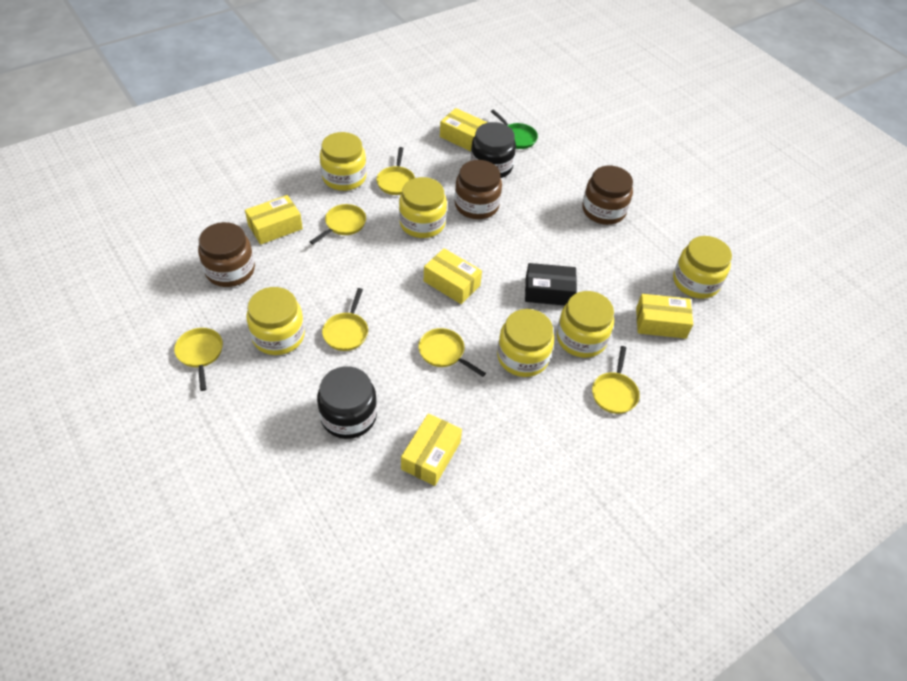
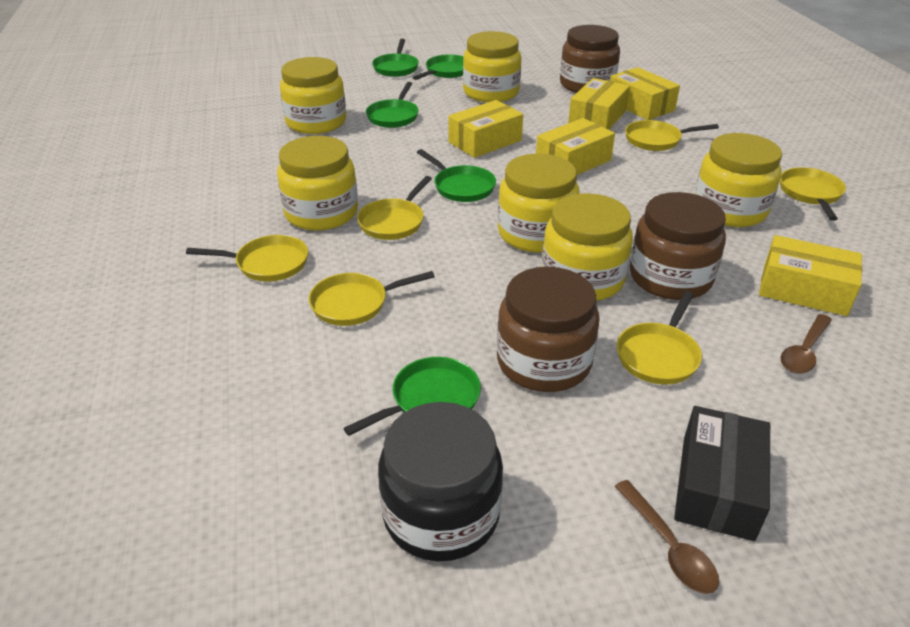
black jar: [317,366,377,439] [470,122,516,178] = 2 -> [378,402,503,562] = 1
brown spoon: none = 0 -> [614,480,719,594] [781,314,832,374] = 2
green pan: [491,110,538,149] = 1 -> [343,357,481,436] [366,82,419,128] [372,39,419,77] [413,55,463,80] [417,149,496,202] = 5

